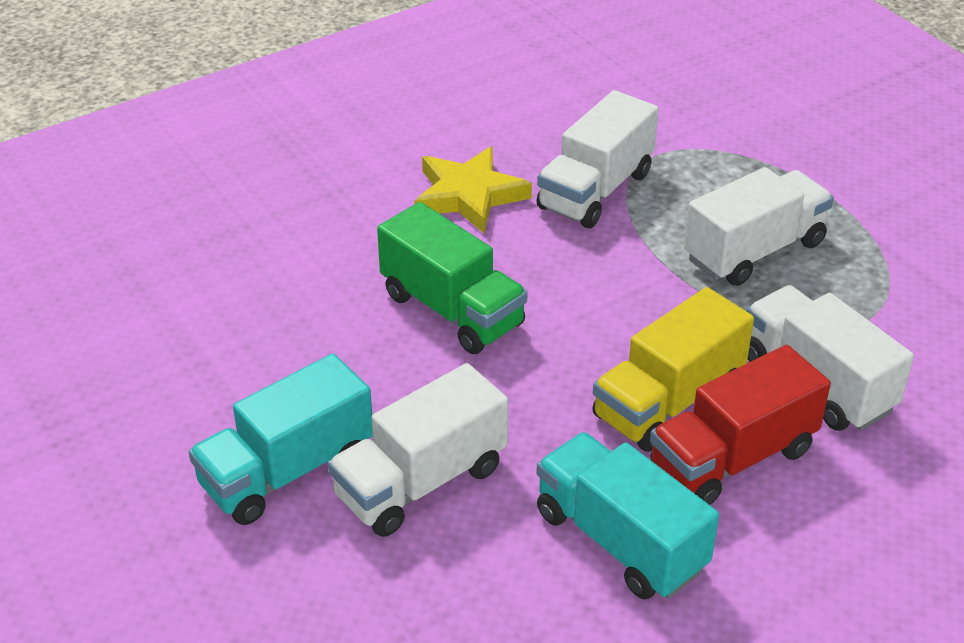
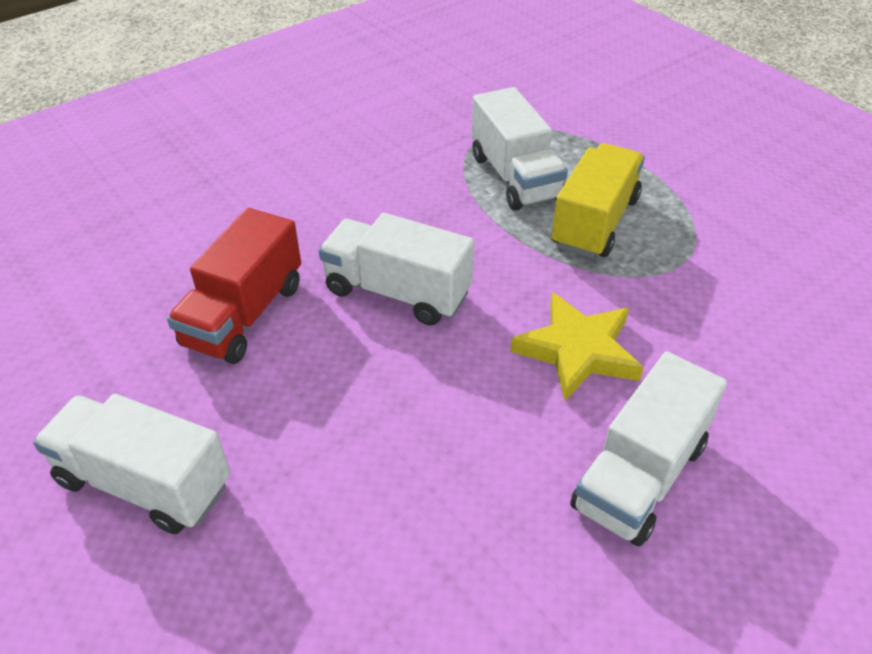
green truck: [377,202,528,354] = 1 -> none = 0
turquoise truck: [189,353,373,525] [536,432,719,600] = 2 -> none = 0

